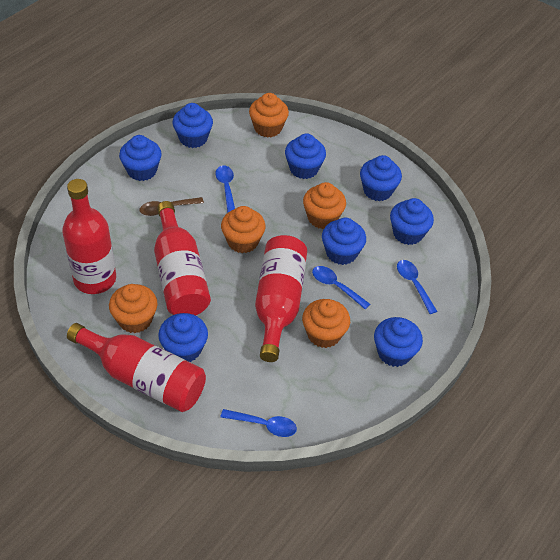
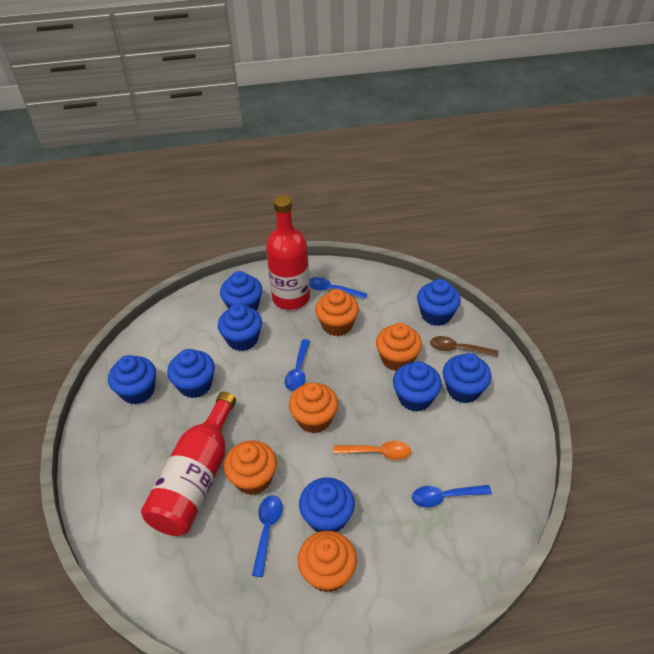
orange spoon: none = 0 -> [334,441,411,460] = 1
red bottle: [62,179,116,294] [67,323,206,412] [154,201,211,316] [255,235,307,362] = 4 -> [141,392,236,536] [266,195,310,310] = 2

